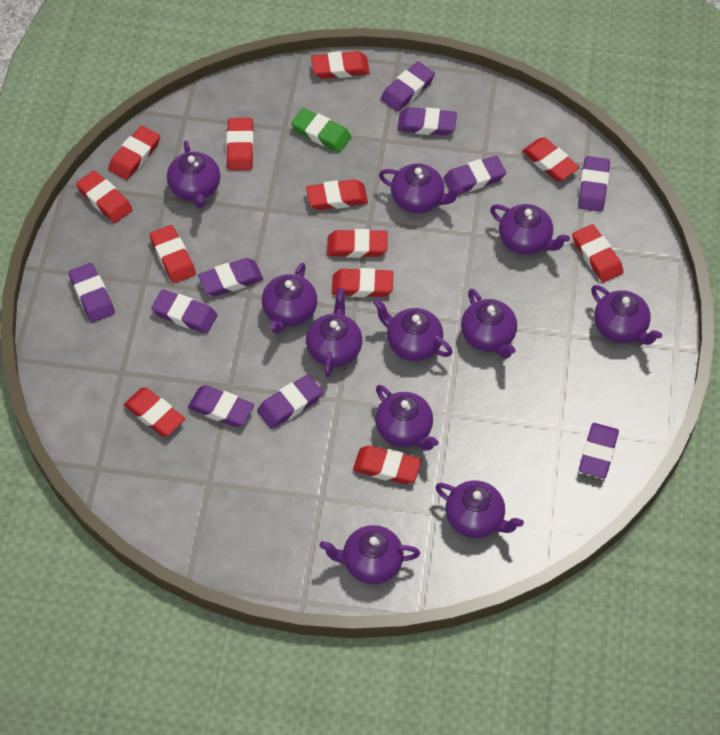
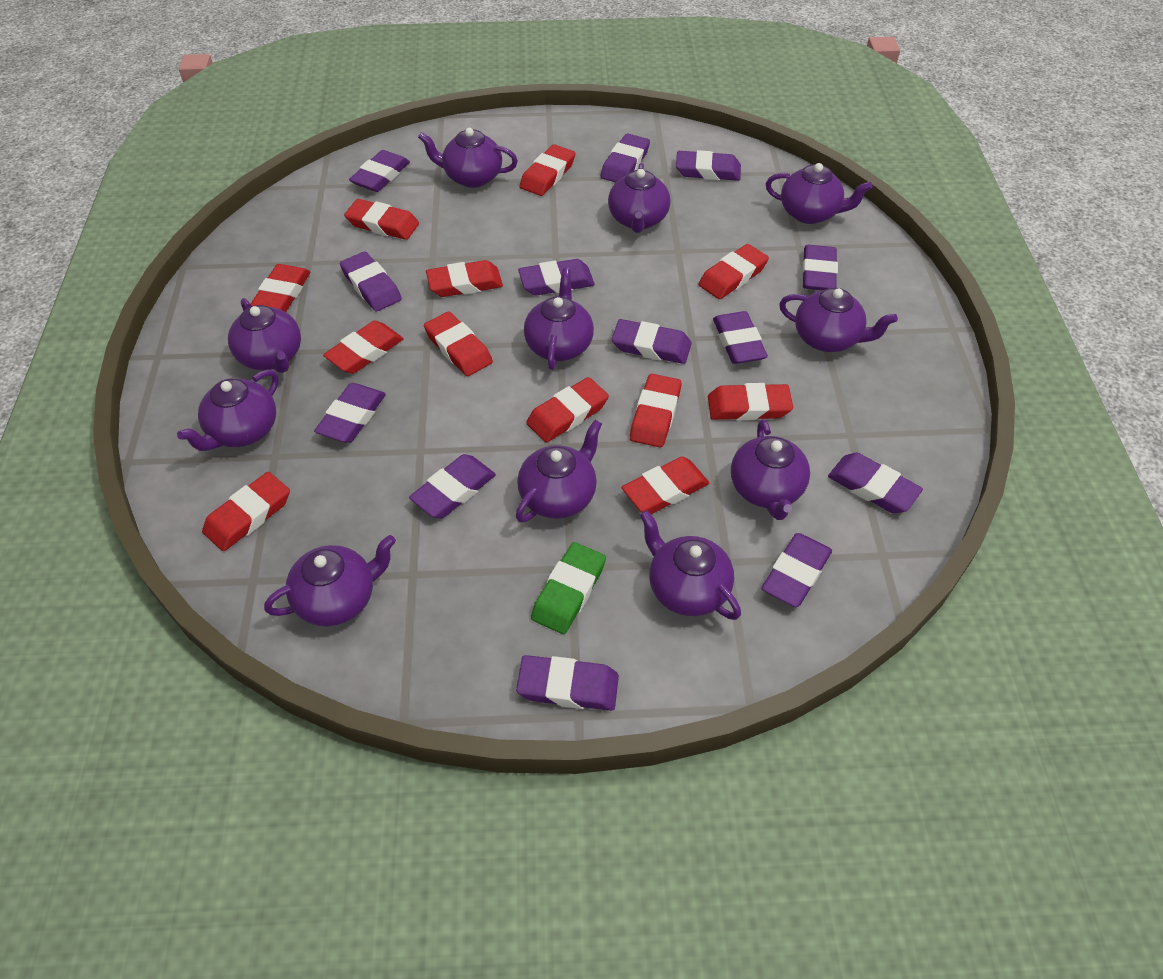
purple eraser: [69,263,115,322] [151,289,217,334] [188,385,254,427] [198,258,263,296] [257,375,323,429] [381,62,435,111] [397,107,457,136] [443,156,506,194] [578,156,610,212] [579,423,619,478] = 10 -> [314,383,386,443] [340,251,402,312] [349,150,410,192] [409,454,496,518] [516,655,619,711] [518,259,595,295] [600,133,650,182] [612,319,692,364] [676,150,741,181] [713,311,768,364] [762,533,832,607] [802,245,838,290] [828,453,923,513] = 13

